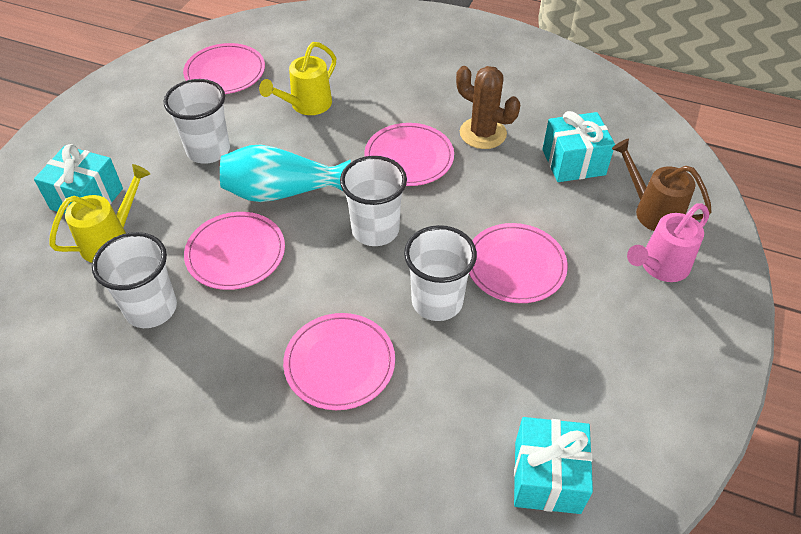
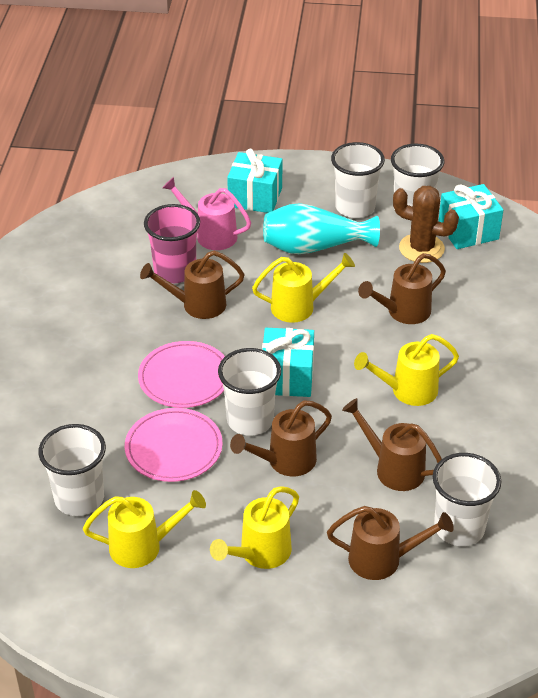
brown watering can: [612,139,712,231] = 1 -> [140,251,244,319] [230,400,332,476] [327,506,454,580] [342,398,442,491] [358,253,446,324] = 5
pink cup: none = 0 -> [144,204,200,283] = 1
pink plate: [183,43,265,94] [184,212,285,290] [283,313,395,410] [364,123,454,186] [469,223,568,303] = 5 -> [125,408,222,482] [138,341,225,408] = 2
white cup: [92,232,177,328] [164,79,230,164] [340,156,407,246] [404,225,477,321] = 4 -> [38,424,106,516] [218,348,281,436] [331,142,385,218] [391,143,444,210] [433,453,501,546] = 5
yellow watering can: [49,164,150,263] [259,42,336,115] = 2 -> [83,490,206,568] [210,486,299,569] [252,253,355,323] [354,334,459,406] = 4

